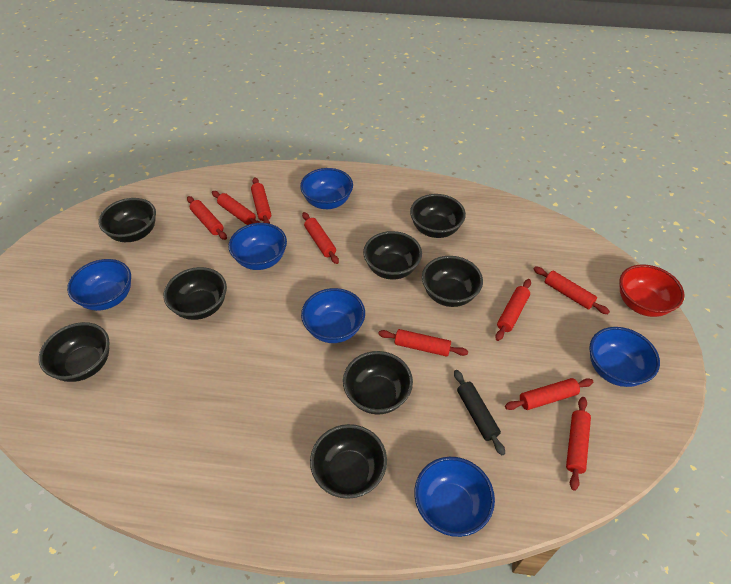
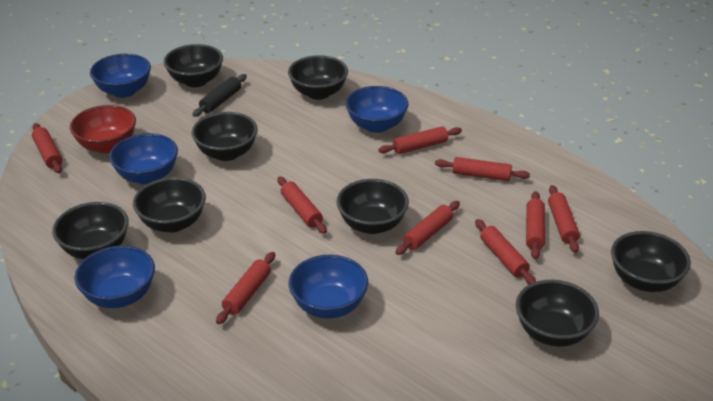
blue bowl: [67,259,131,311] [228,223,287,270] [300,168,353,209] [301,288,365,343] [414,457,495,537] [589,327,660,387] = 6 -> [74,245,155,308] [90,54,151,98] [109,133,178,185] [289,255,368,318] [345,86,408,133] = 5

